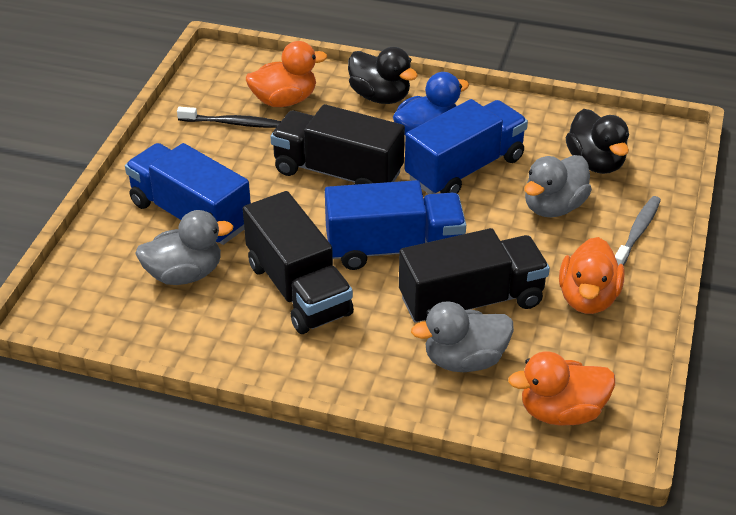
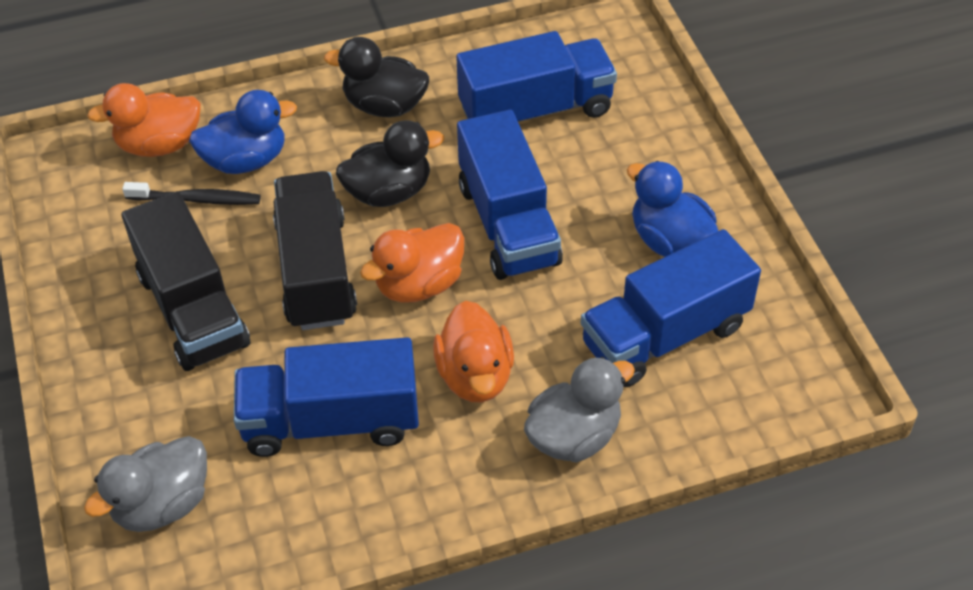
black truck: [243,191,354,334] [270,104,405,185] [399,228,550,323] = 3 -> [121,192,250,371] [273,171,357,330] = 2
blue duck: [393,72,469,136] = 1 -> [189,90,297,174] [627,161,718,257] = 2
blue truck: [125,143,251,245] [325,180,466,270] [405,99,528,194] = 3 -> [234,337,419,457] [456,31,617,122] [457,110,563,280] [581,229,761,387] = 4
grey duck: [135,210,234,285] [411,301,514,372] [524,155,592,217] = 3 -> [84,436,207,532] [524,357,635,462] = 2
grey toothbrush: [615,196,661,266] = 1 -> none = 0

